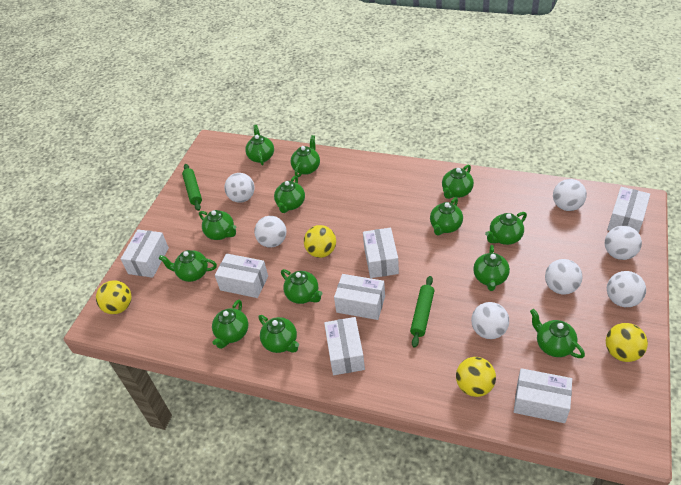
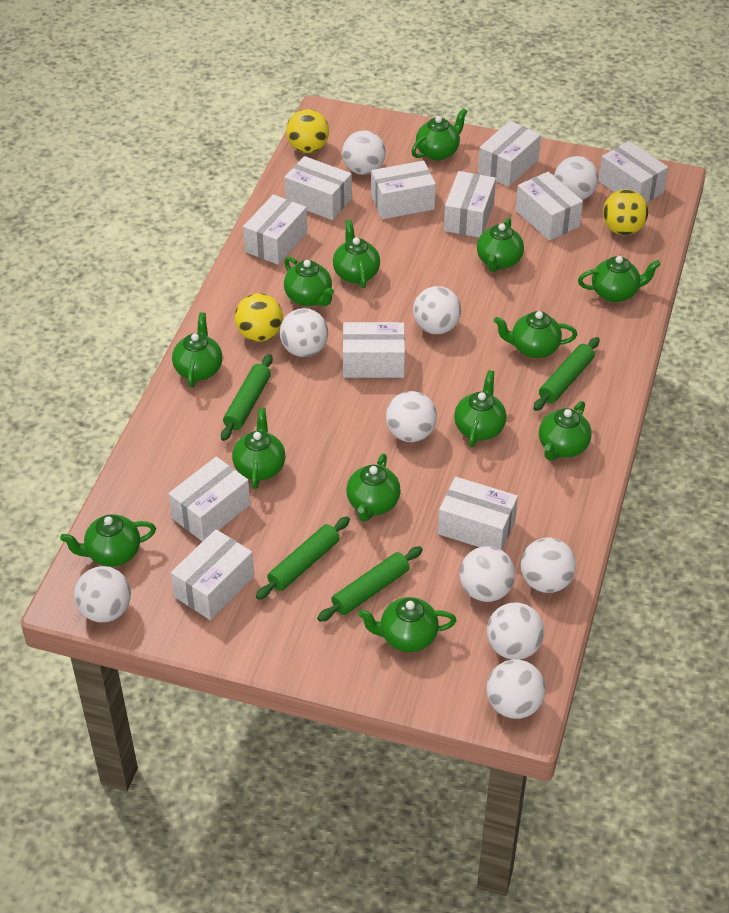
green rolling pin: [182,164,202,211] [410,276,434,348] = 2 -> [221,354,273,441] [256,516,350,600] [317,546,423,622] [533,337,600,411] = 4
white ball: [224,173,255,203] [254,216,286,248] [471,302,509,339] [545,259,583,294] [553,179,587,211] [605,226,642,260] [607,271,646,307] = 7 -> [74,566,131,623] [280,308,328,357] [342,131,386,175] [386,391,437,442] [413,286,461,334] [459,546,515,602] [486,659,546,719] [487,602,544,660] [521,537,576,593] [554,156,599,200] = 10
white box: [121,229,169,278] [215,254,268,298] [324,317,365,375] [334,274,385,320] [363,228,399,278] [514,368,572,423] [607,187,650,233] = 7 -> [168,457,250,542] [171,529,254,620] [243,194,307,265] [284,156,352,220] [343,322,405,378] [371,161,436,219] [438,477,518,550] [444,171,496,237] [478,121,541,187] [516,172,583,241] [599,141,668,203] = 11
yellow ball: [96,280,132,314] [304,225,336,258] [456,357,496,397] [606,323,648,362] = 4 -> [235,293,283,342] [286,109,329,153] [603,189,648,235] = 3

